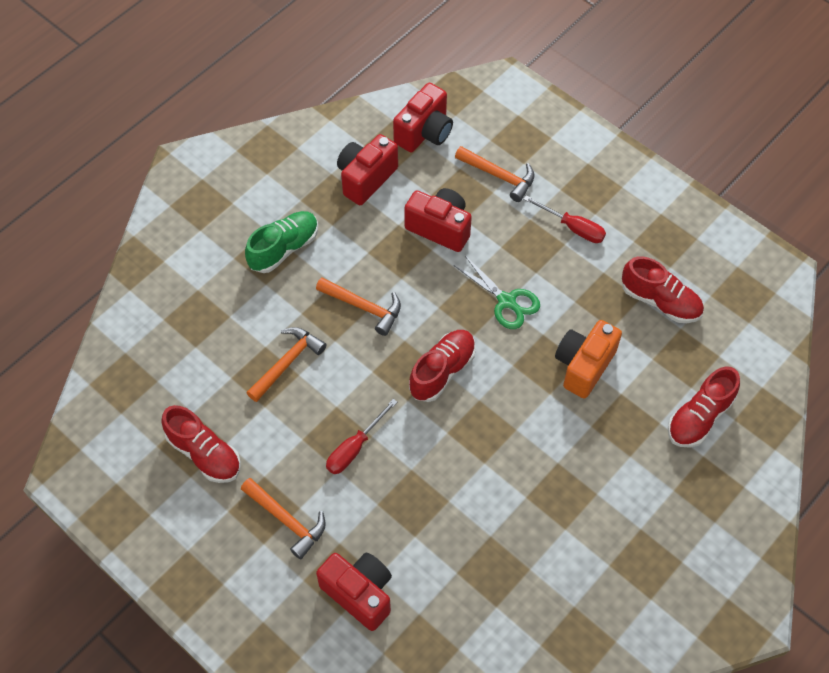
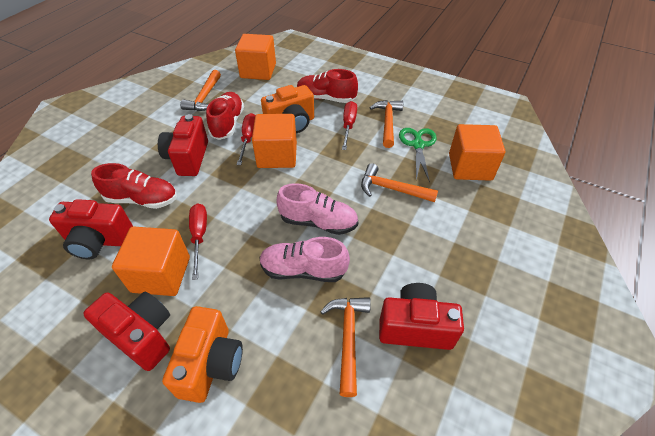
green shoe: [245,211,318,273] = 1 -> none = 0
orange camera: [555,320,622,399] = 1 -> [162,306,243,403] [261,85,314,133] = 2
orange cube: none = 0 -> [112,226,190,296] [235,34,276,80] [252,114,297,168] [449,124,505,181] = 4
pink shoe: none = 0 -> [259,237,350,282] [276,183,358,235] = 2
red screwdriver: [326,399,397,474] [523,196,606,243] = 2 -> [189,203,207,280] [237,113,256,165] [342,101,357,150] = 3
red shoe: [161,405,241,483] [409,330,476,402] [622,256,704,323] [668,366,740,448] = 4 -> [91,163,177,209] [206,92,244,140] [297,69,358,103] = 3

